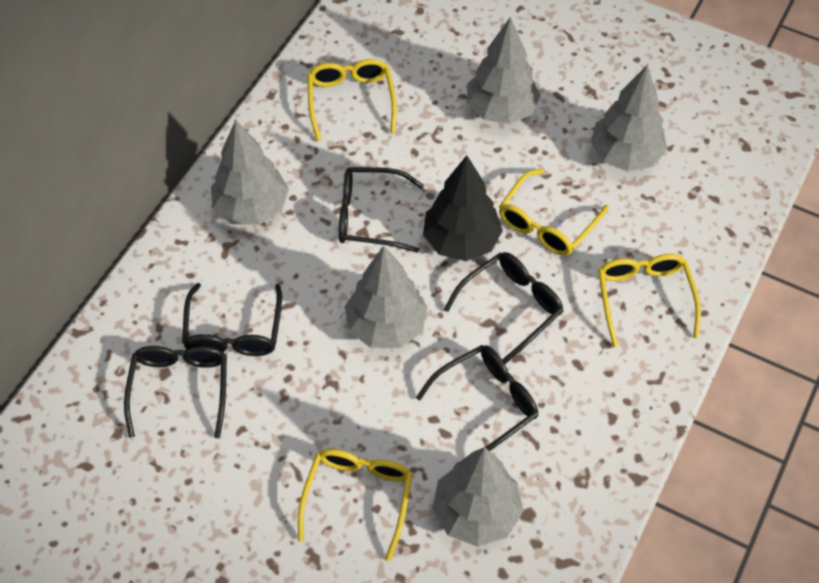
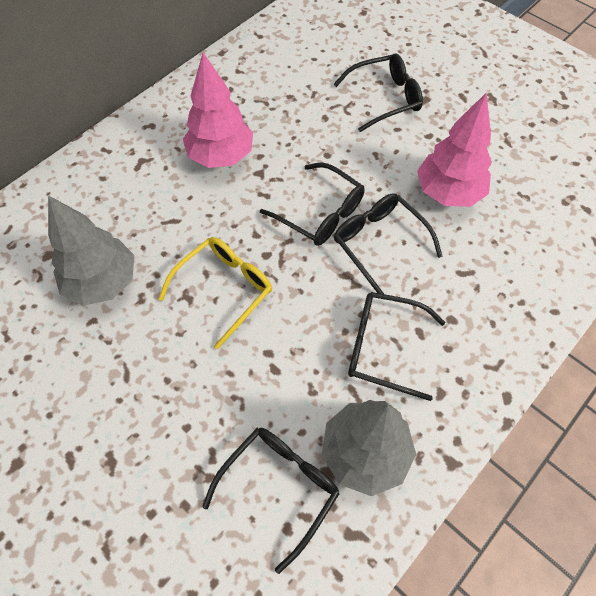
black tree: [423,155,503,261] = 1 -> none = 0
grey tree: [211,120,289,225] [345,246,428,348] [432,447,523,547] [467,17,541,124] [591,65,667,172] = 5 -> [48,195,134,306] [322,400,416,496] = 2
pink tree: none = 0 -> [183,52,253,168] [417,93,492,207] = 2
yellow glasses: [298,449,413,561] [307,59,397,141] [499,169,609,256] [598,254,701,347] = 4 -> [159,237,272,349] = 1

